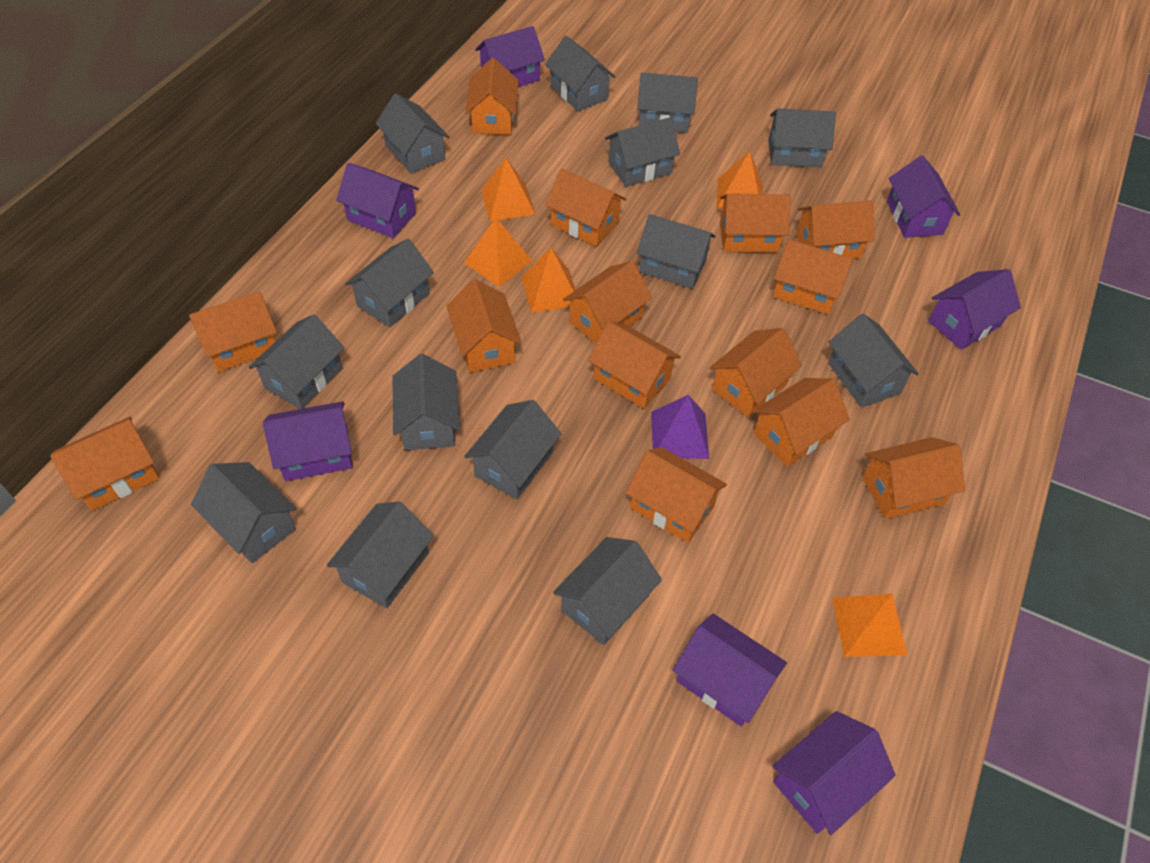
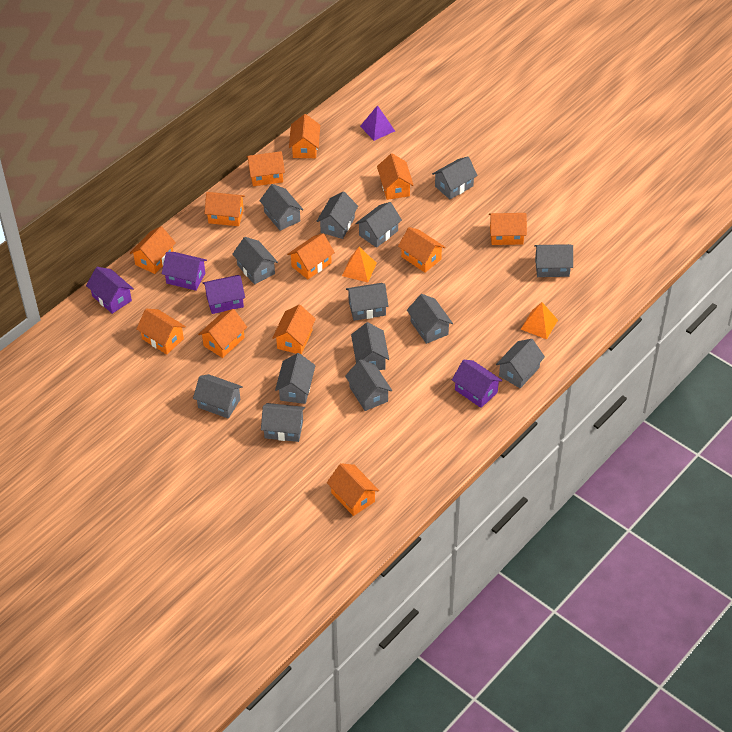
orange house: [50,417,160,511] [189,291,277,372] [446,279,522,373] [465,58,519,135] [545,169,626,247] [563,261,652,343] [588,321,681,409] [626,447,727,543] [710,328,802,417] [720,193,791,253] [752,378,850,467] [773,239,853,315] [796,200,875,259] [862,437,965,519] = 14 -> [130,226,176,274] [137,309,186,354] [198,309,247,358] [204,192,245,226] [247,151,285,186] [272,305,316,354] [287,234,335,279] [289,114,320,158] [327,463,379,516] [377,153,414,200] [398,227,445,273] [489,213,527,245] = 12
orange pyramid: [464,218,532,287] [481,158,536,221] [521,247,575,313] [717,151,763,209] [832,593,907,657] = 5 -> [342,247,377,282] [521,302,558,339] = 2
purple house: [263,401,353,481] [336,163,419,238] [475,26,545,87] [673,613,787,726] [772,711,896,835] [887,156,960,238] [928,269,1021,350] = 7 -> [86,267,134,314] [162,252,207,291] [203,275,245,314] [452,360,503,408] = 4

